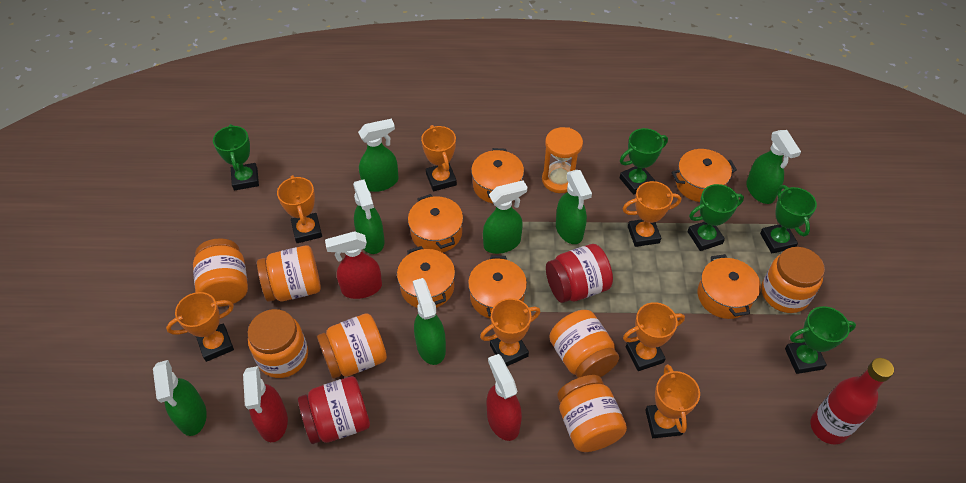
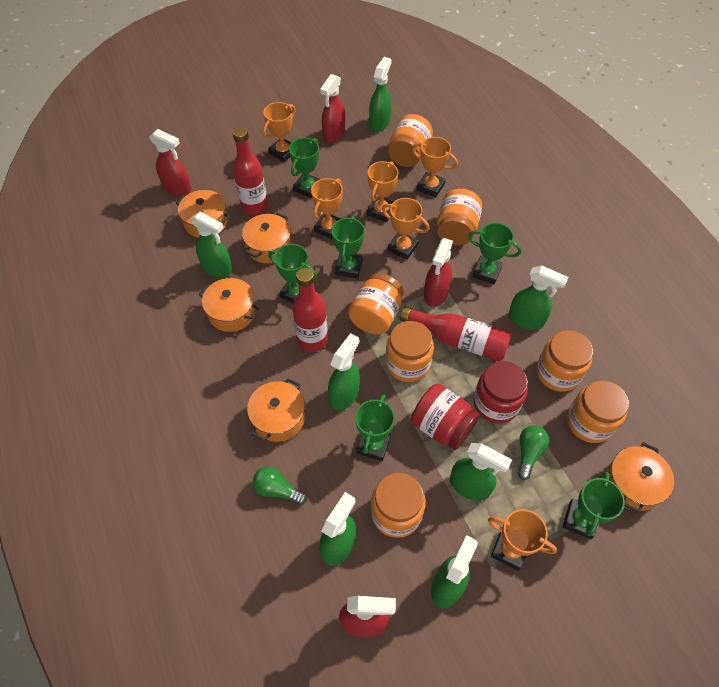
green light bulb: none = 0 -> [253,466,307,505] [517,425,549,480] = 2
green trophy: [213,124,259,190] [620,128,668,194] [687,184,744,251] [760,185,817,253] [785,306,856,374] = 5 -> [268,244,317,303] [289,138,320,198] [332,216,365,278] [355,394,395,461] [468,223,522,284] [563,472,625,539] = 6
orange hourglass: [542,127,583,193] = 1 -> none = 0
orange pot: [397,246,455,308] [408,194,463,252] [468,255,527,319] [471,148,524,203] [672,149,737,202] [698,254,761,319] = 6 -> [176,190,230,238] [199,278,259,332] [242,213,291,264] [247,378,305,442] [606,442,674,513] = 5
orange trophy: [166,292,234,362] [277,175,322,243] [421,125,457,191] [480,298,540,366] [622,181,681,247] [623,302,685,371] [645,364,700,438] = 7 -> [262,102,295,162] [311,178,343,240] [367,161,399,222] [382,198,429,260] [412,137,458,197] [488,509,557,571] = 6
red bottle: [810,358,894,445] = 1 -> [232,126,268,215] [292,267,328,352] [400,306,511,361] = 3
red spray bottle: [243,366,288,442] [325,231,382,299] [487,354,522,441] = 3 -> [149,129,191,196] [320,74,345,143] [339,596,396,638] [424,238,453,307] = 4

